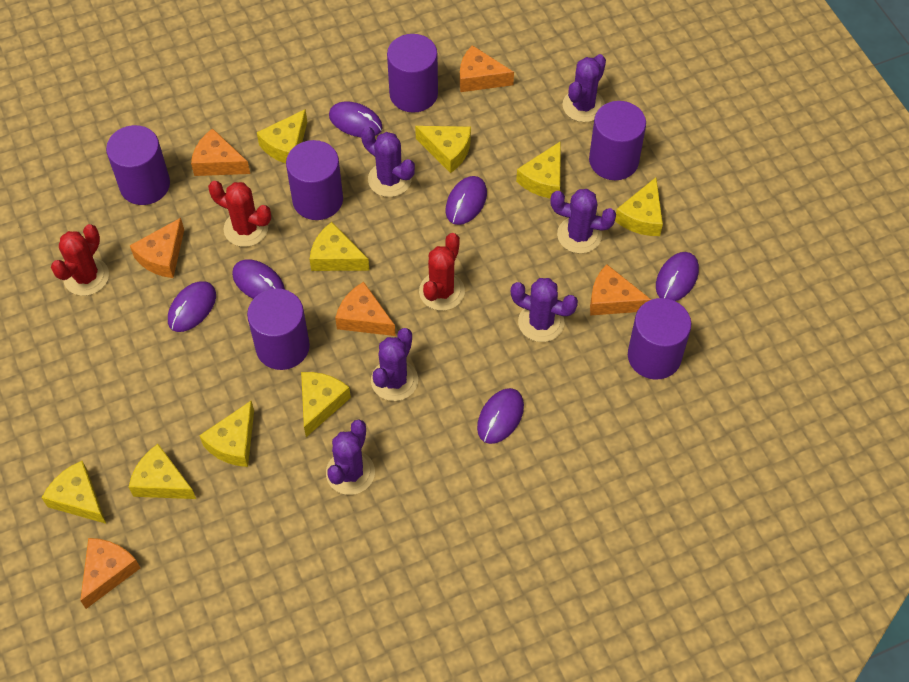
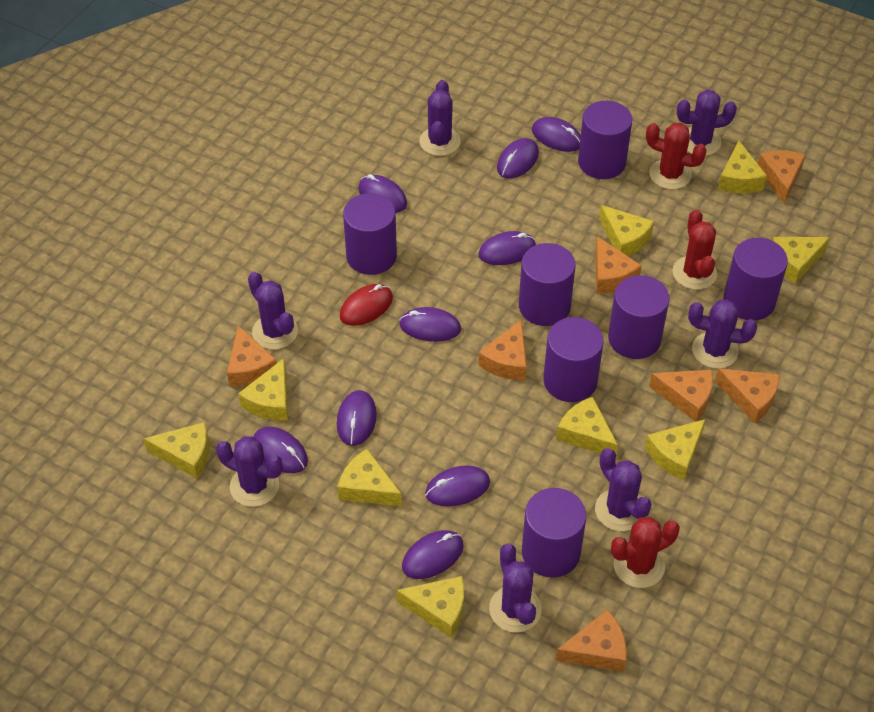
orange cheese: [80,538,140,609] [130,218,184,278] [191,128,250,176] [335,282,396,336] [460,45,514,92] [590,265,651,316] = 6 -> [227,325,277,386] [479,320,527,380] [555,609,627,672] [595,236,642,294] [649,370,713,422] [715,368,780,423] [757,150,806,204] = 7
purple cactus: [326,419,375,495] [361,126,415,197] [371,328,418,401] [511,278,578,342] [550,189,616,254] [562,54,606,122] = 6 -> [216,436,283,507] [248,272,298,350] [419,80,461,156] [489,544,542,633] [595,448,652,531] [677,90,737,156] [688,299,757,369] = 7
purple cylinder: [106,125,170,205] [247,289,310,370] [286,140,343,220] [387,34,438,113] [589,101,646,180] [628,298,691,380] = 6 -> [343,193,397,275] [519,243,576,326] [522,488,586,578] [543,317,604,402] [578,101,632,179] [608,275,670,359] [724,238,788,320] = 7
purple mouse: [168,281,216,332] [232,259,285,299] [329,101,383,137] [446,176,487,225] [477,388,524,444] [656,252,699,301] = 6 -> [254,427,308,473] [337,390,377,446] [358,174,407,213] [399,307,461,342] [402,530,464,579] [425,465,490,507] [478,231,536,265] [497,138,539,179] [532,117,581,152] = 9
red mouse: none = 0 -> [340,284,393,326] = 1

